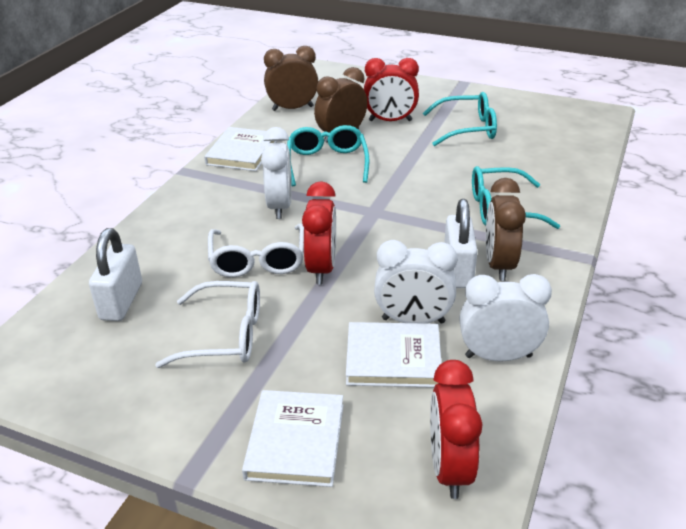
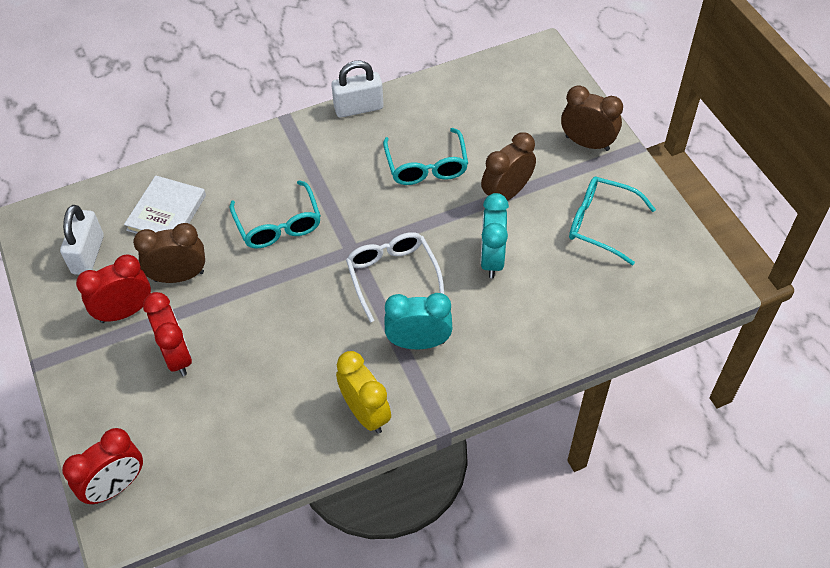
turquoise clock: none = 0 -> [385,293,452,349] [480,193,509,278] = 2
white book: [204,127,277,171] [242,390,344,487] [346,322,442,388] = 3 -> [124,175,206,234] = 1
white clock: [261,127,292,219] [374,240,457,324] [459,274,552,361] = 3 -> none = 0
white glasses: [155,281,260,368] [208,224,304,277] = 2 -> [346,232,444,323] = 1
yellow clock: none = 0 -> [336,351,391,434] = 1

